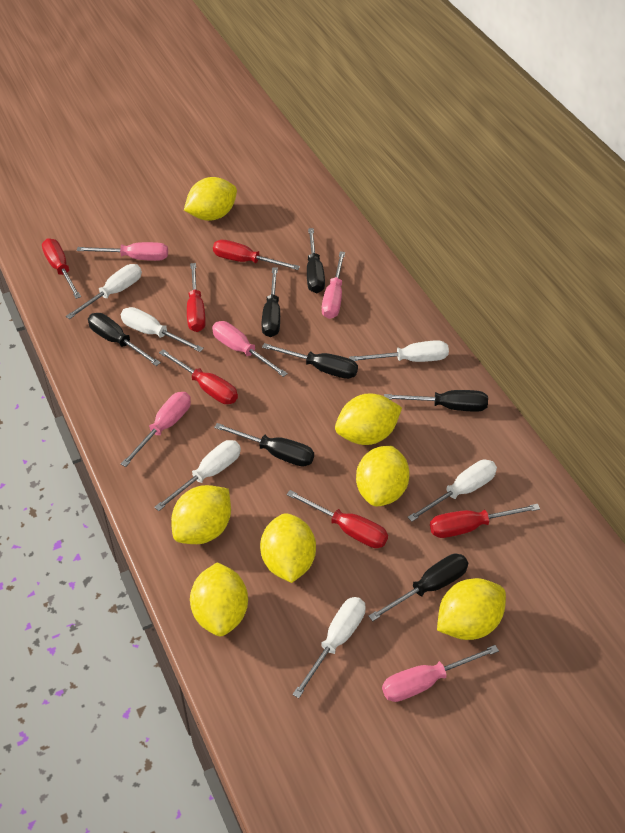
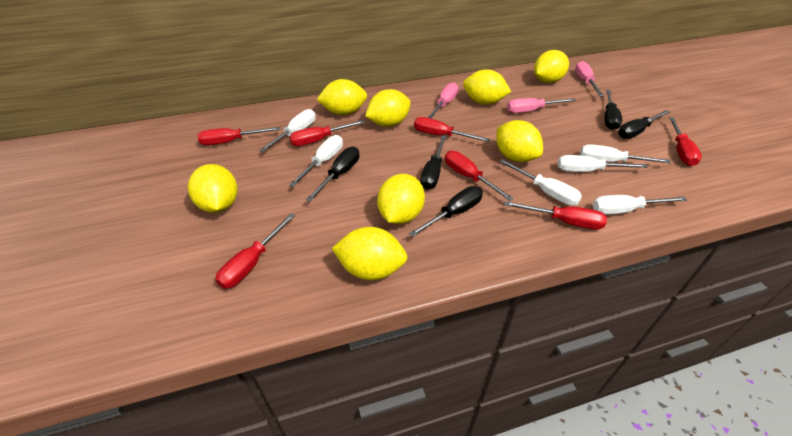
black screwdriver: [88,313,161,366] [214,423,314,467] [262,267,280,337] [262,343,358,379] [307,228,325,293] [368,554,468,621] [384,390,488,411] = 7 -> [306,147,360,202] [409,186,483,237] [420,136,447,190] [604,90,622,130] [618,110,670,139] = 5
pink screwdriver: [77,242,168,261] [121,392,191,467] [212,321,288,377] [322,252,345,319] [382,645,499,702] = 5 -> [427,82,459,119] [507,98,576,113] [575,61,604,96] = 3
red screwdriver: [42,238,81,299] [159,349,238,404] [187,263,206,332] [213,240,300,270] [286,490,388,548] [430,504,540,538] = 6 -> [197,127,280,145] [215,213,295,289] [289,120,365,146] [414,117,490,142] [445,151,514,201] [504,201,607,230] [669,117,702,166] = 7
yellow lemon: [171,485,231,544] [184,177,237,221] [190,562,248,636] [260,513,316,583] [335,393,402,445] [356,446,410,506] [437,578,506,640] = 7 -> [188,164,238,213] [317,79,367,115] [332,227,407,280] [365,89,411,127] [377,174,425,224] [463,69,511,105] [497,120,543,162] [534,50,569,83] = 8

